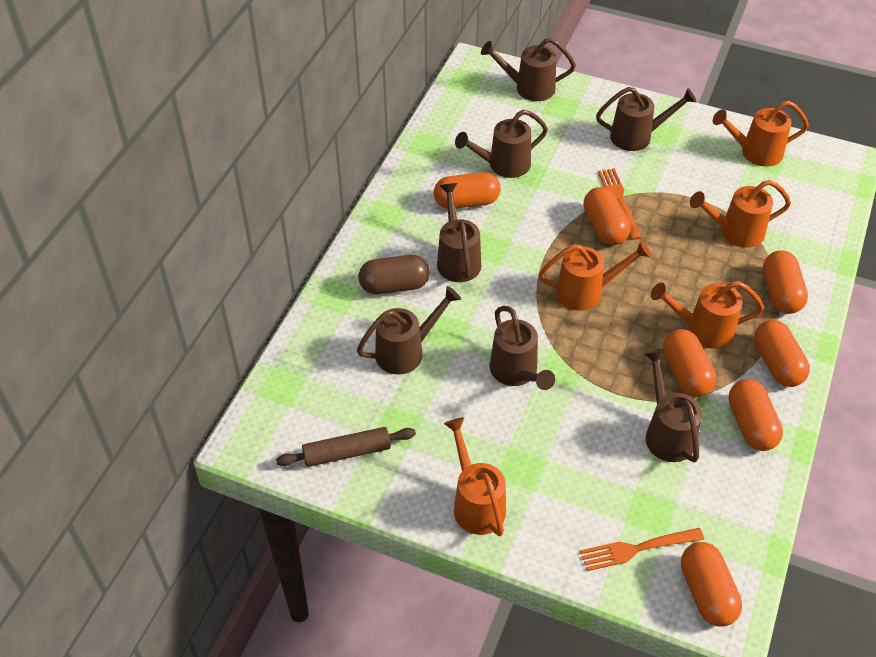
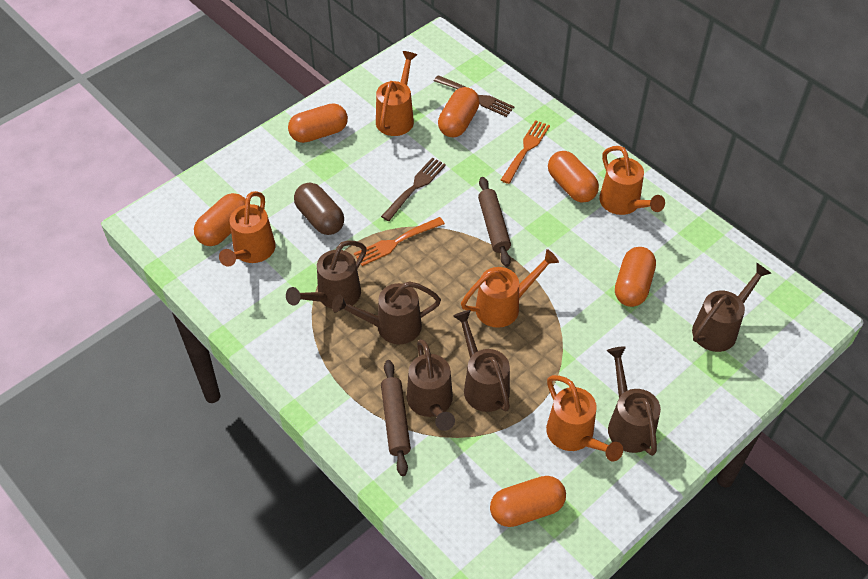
brown fork: none = 0 -> [381,158,446,221] [434,75,514,117] = 2
brown rolling pin: [276,427,416,467] = 1 -> [381,360,411,476] [478,177,511,267] = 2
brown watering can: [357,286,461,374] [437,183,481,282] [455,110,548,178] [481,38,576,101] [489,306,555,390] [596,87,697,151] [644,350,703,462] = 7 -> [286,240,367,309] [332,281,441,344] [407,339,455,431] [453,310,510,412] [607,346,661,456] [692,263,771,352] = 6
orange capsule: [434,172,501,209] [583,187,630,245] [663,329,716,397] [681,542,742,626] [728,379,783,451] [754,320,810,387] [763,250,808,314] = 7 -> [194,193,246,246] [288,103,348,143] [438,87,480,137] [490,476,566,527] [548,151,599,203] [615,247,656,307] = 6

